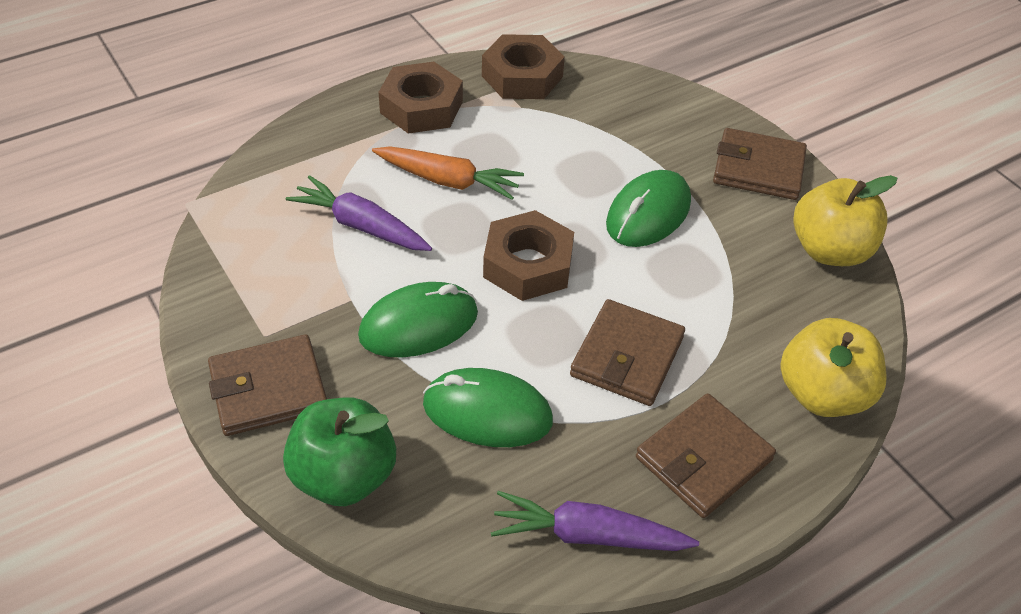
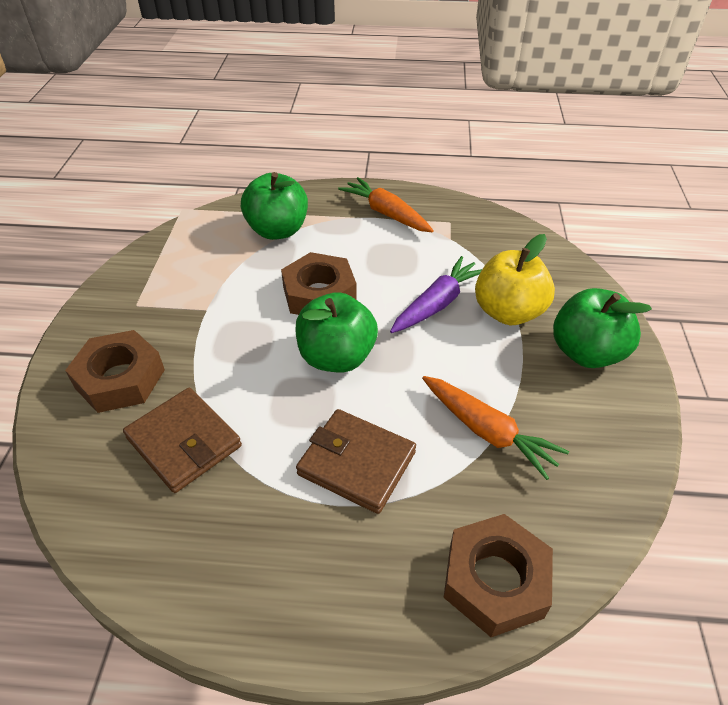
brown wallet: [208,334,327,436] [570,299,685,406] [636,393,776,518] [713,128,807,200] = 4 -> [123,388,242,493] [296,409,416,514] = 2
green apple: [283,398,396,506] = 1 -> [241,172,308,240] [295,292,378,372] [553,288,652,368] = 3
green mouse: [358,282,478,357] [423,368,553,447] [606,170,691,247] = 3 -> none = 0
orange carrot: [372,146,524,200] = 1 -> [338,177,434,232] [422,376,569,480] = 2
purple carrot: [286,175,432,251] [491,491,699,551] = 2 -> [390,256,482,333] = 1
yellow apple: [780,318,887,417] [794,175,897,266] = 2 -> [475,234,555,325] = 1

